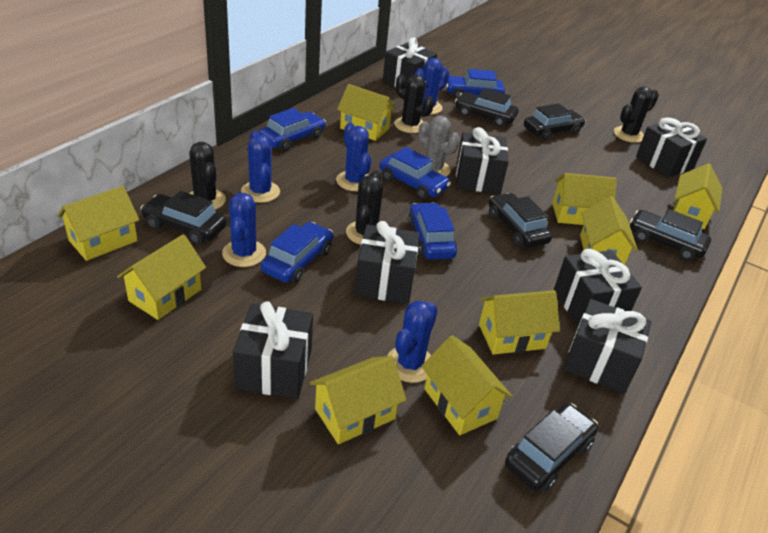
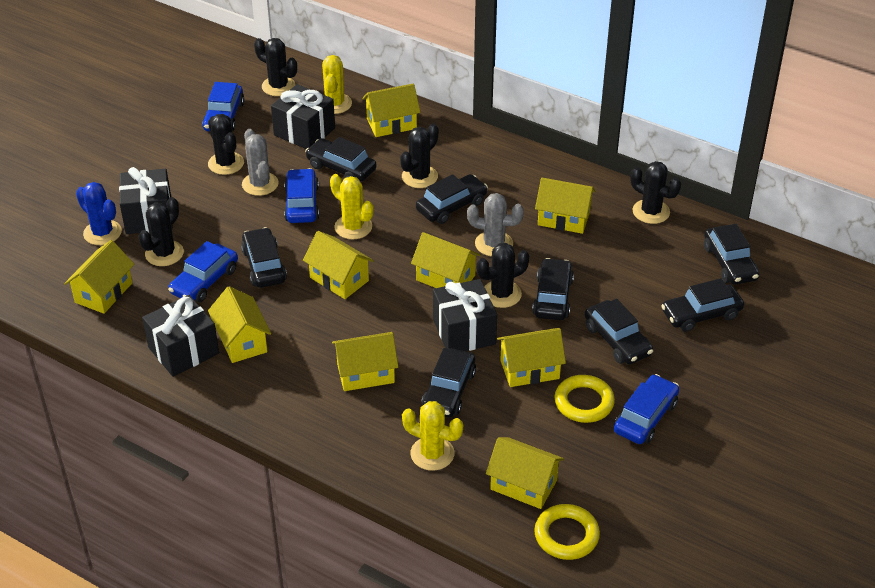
black cactus: [189,142,226,210] [346,170,383,245] [394,74,434,133] [614,87,659,143] = 4 -> [138,197,184,266] [208,114,244,175] [254,38,297,96] [400,124,439,188] [477,243,529,308] [630,161,681,224] = 6
black car: [140,191,227,244] [455,88,519,127] [489,193,552,248] [505,403,598,491] [524,103,586,140] [630,209,711,260] = 6 -> [241,227,287,288] [305,137,377,181] [416,174,488,224] [422,348,476,417] [532,258,574,320] [585,299,653,364] [661,278,744,332] [704,224,759,285] = 8
black gift: [233,301,313,399] [355,221,420,304] [383,38,437,87] [456,127,509,194] [554,249,642,326] [563,299,651,394] [636,117,707,178] = 7 -> [119,167,173,234] [142,295,219,377] [271,84,335,149] [433,279,497,351] = 4
blue cactus: [222,193,266,267] [241,131,280,203] [336,123,371,191] [387,301,438,383] [414,58,449,114] = 5 -> [76,182,122,245] = 1
blue car: [259,108,326,151] [261,222,333,283] [379,147,451,199] [408,203,457,260] [446,69,505,99] = 5 -> [168,241,238,302] [202,82,245,131] [284,168,319,223] [614,374,679,444] = 4
grey cactus: [418,116,460,177] = 1 -> [242,129,279,196] [467,193,524,257] = 2
yellow cactus: none = 0 -> [322,55,352,114] [330,174,374,239] [402,401,463,471] = 3
yellow ring: none = 0 -> [534,504,600,560] [555,375,615,423] = 2

